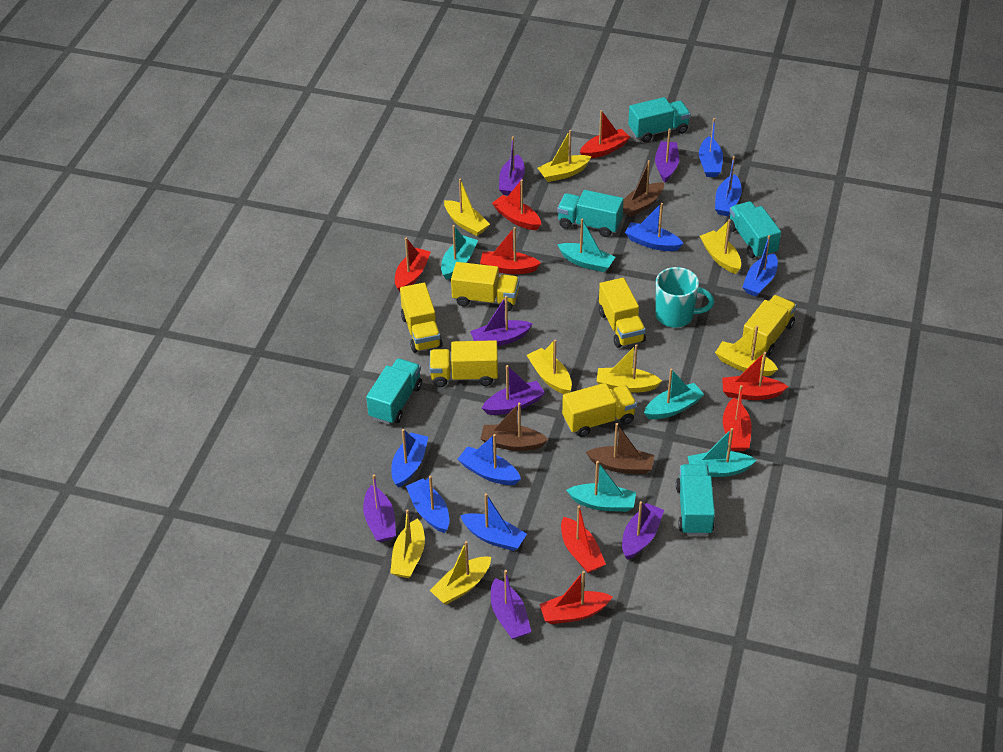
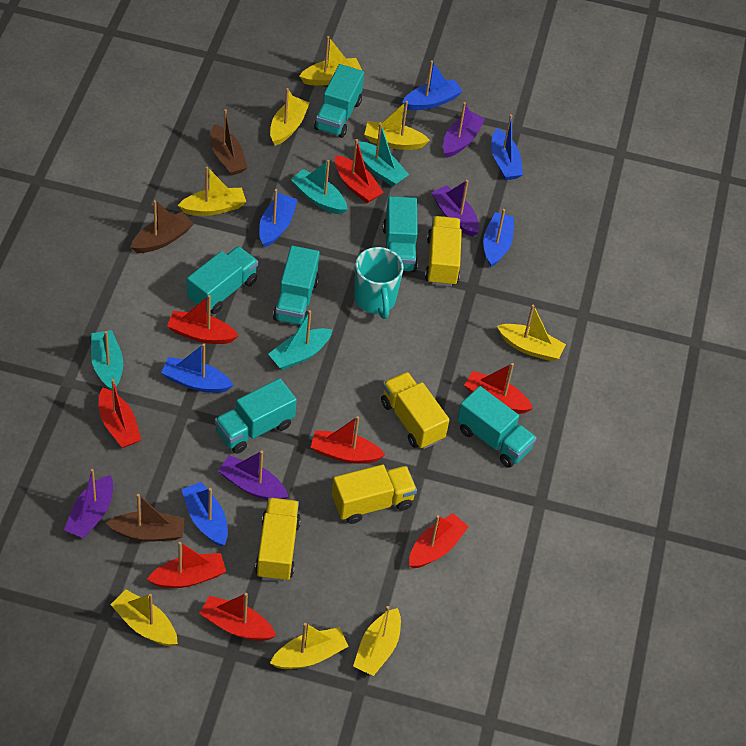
blue boat: [392,429,428,488] [406,475,449,533] [458,434,521,485] [460,493,527,551] [625,203,684,251] [699,118,723,177] [715,156,742,216] [742,235,778,297] = 8 -> [161,344,234,393] [181,482,228,547] [259,189,298,247] [402,60,463,110] [483,209,514,267] [491,115,523,180] = 6
purple boat: [363,474,396,542] [470,296,533,346] [482,365,545,415] [491,570,531,639] [499,136,525,195] [622,501,664,560] [655,128,679,182] = 7 -> [64,469,113,538] [218,451,288,500] [431,180,479,237] [443,102,485,158] = 4
turquoise boat: [441,225,478,280] [557,218,615,272] [566,461,636,512] [644,369,704,419] [688,428,756,477] = 5 -> [91,330,123,391] [268,310,333,370] [291,160,348,215] [358,123,409,187] = 4
turquoise truck: [366,358,422,425] [557,190,624,237] [628,97,691,143] [676,464,715,535] [730,201,781,259] = 5 -> [187,246,258,314] [215,378,297,454] [273,246,320,325] [314,64,364,138] [383,196,418,272] [457,386,537,468] = 6
yellow truck: [400,283,443,353] [430,340,498,387] [451,262,519,311] [562,383,637,437] [599,278,646,348] [742,295,797,356] = 6 -> [255,498,301,582] [332,465,417,524] [381,372,449,449] [425,216,462,286] = 4

